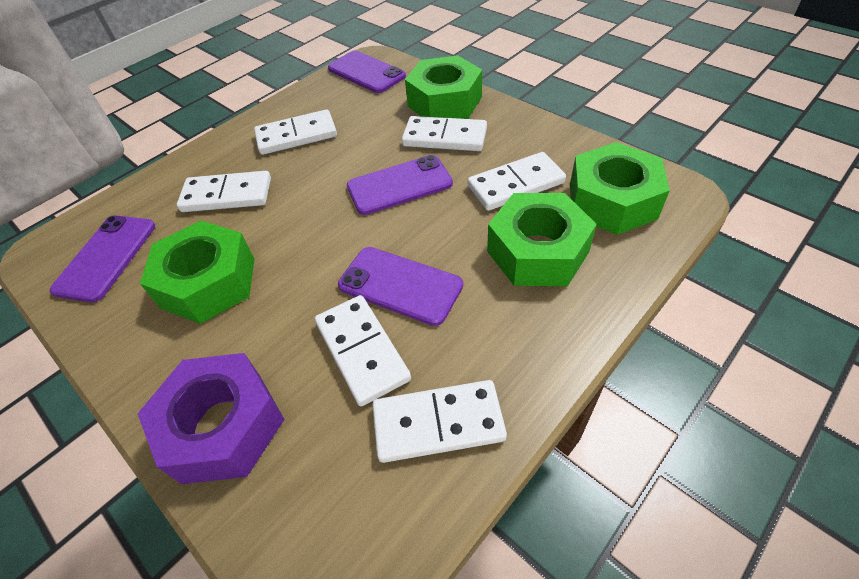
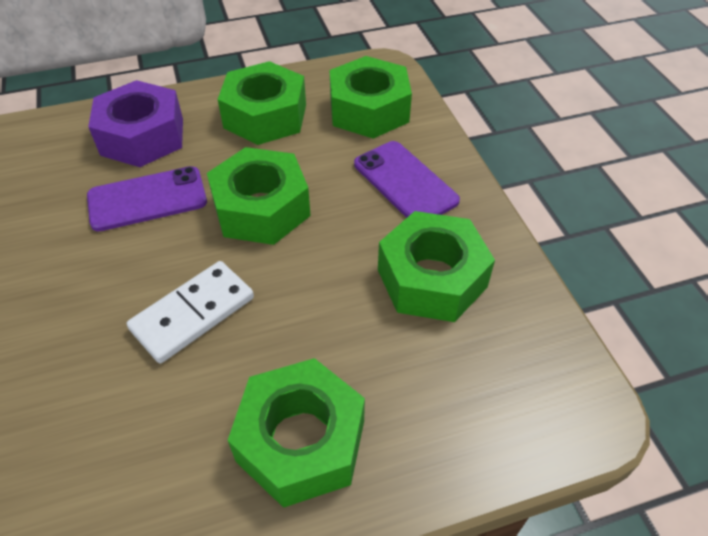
green nut: [140,221,254,324] [405,55,482,119] [487,193,597,286] [570,142,670,235] = 4 -> [207,147,311,245] [218,61,306,145] [228,358,365,508] [330,56,412,139] [378,211,495,322] = 5
purple phone: [50,216,155,302] [328,51,406,93] [338,247,463,326] [347,155,453,215] = 4 -> [87,166,207,231] [354,141,460,218] = 2
white domino: [177,171,271,212] [254,109,337,155] [314,295,411,406] [372,380,507,463] [402,116,487,151] [467,152,566,211] = 6 -> [127,261,254,363] = 1

